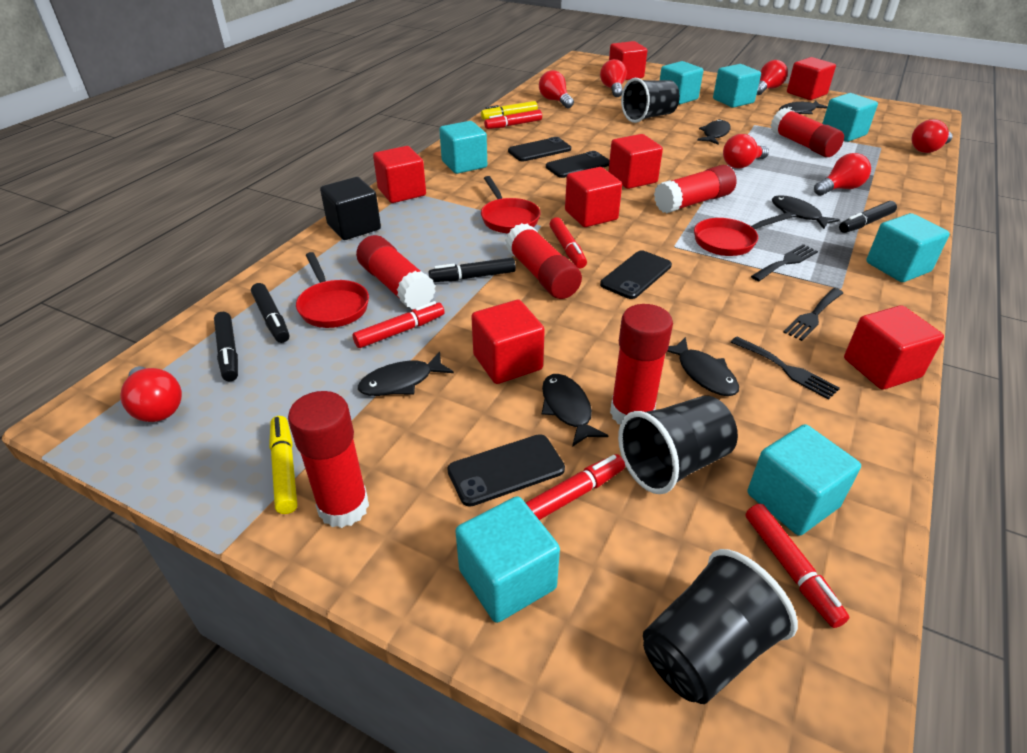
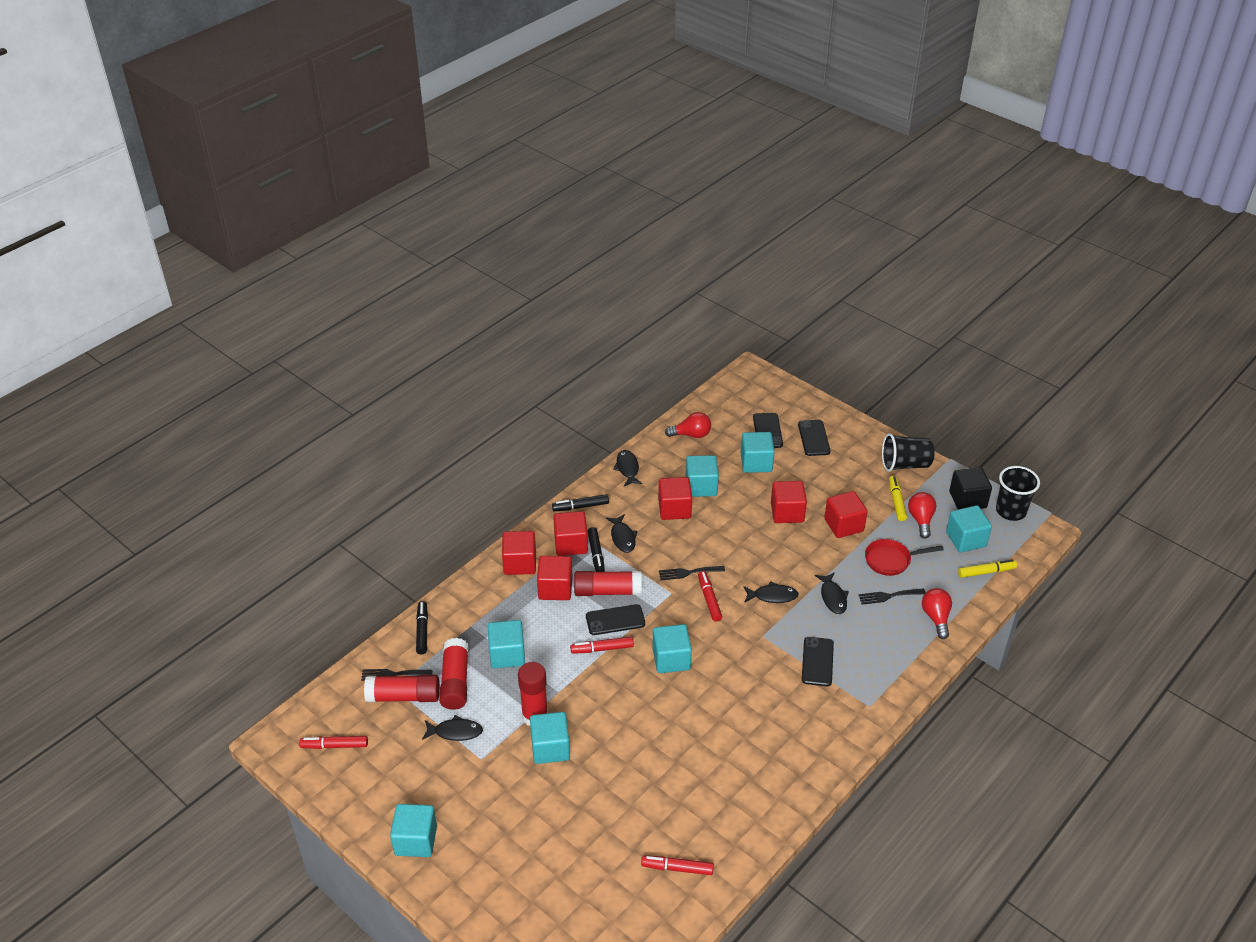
black cup: [618,396,738,494] [621,78,680,123] [643,549,798,704] = 3 -> [882,433,935,472] [996,466,1040,521] = 2
black fish: [358,352,454,396] [542,374,608,447] [667,337,739,396] [697,119,731,145] [772,195,840,229] [779,101,828,114] = 6 -> [422,715,483,741] [606,514,638,553] [613,450,643,486] [743,581,799,603] [815,572,849,614] = 5
black marker: [214,312,238,381] [251,283,289,343] [428,258,516,282] [839,201,897,233] = 4 -> [416,601,428,654] [552,494,609,512] [587,527,605,572] = 3
red cube: [373,146,426,203] [471,300,545,384] [565,167,622,227] [608,134,663,189] [609,41,647,80] [787,57,836,100] [844,305,944,390] = 7 -> [502,531,536,575] [537,556,573,600] [553,511,588,556] [658,477,692,520] [771,481,807,523] [824,491,868,538] = 6
red glue stick: [288,391,369,528] [356,235,436,310] [505,223,582,299] [610,304,673,424] [654,165,737,213] [771,108,844,157] = 6 -> [364,675,440,702] [439,638,469,710] [518,662,548,725] [574,571,642,596] = 4
red light bulb: [120,366,182,422] [539,70,574,108] [600,59,627,97] [723,134,769,168] [756,60,788,95] [814,153,871,196] [911,119,952,153] = 7 -> [665,412,711,438] [908,492,936,539] [922,588,952,639] = 3
red marker: [353,301,445,348] [484,110,542,129] [526,454,625,520] [549,217,587,268] [745,504,850,628] = 5 -> [299,736,368,749] [570,637,634,654] [641,856,714,875] [698,571,722,622] = 4
red pan: [296,252,369,328] [481,176,541,233] [694,213,792,256] = 3 -> [865,539,944,576] = 1

